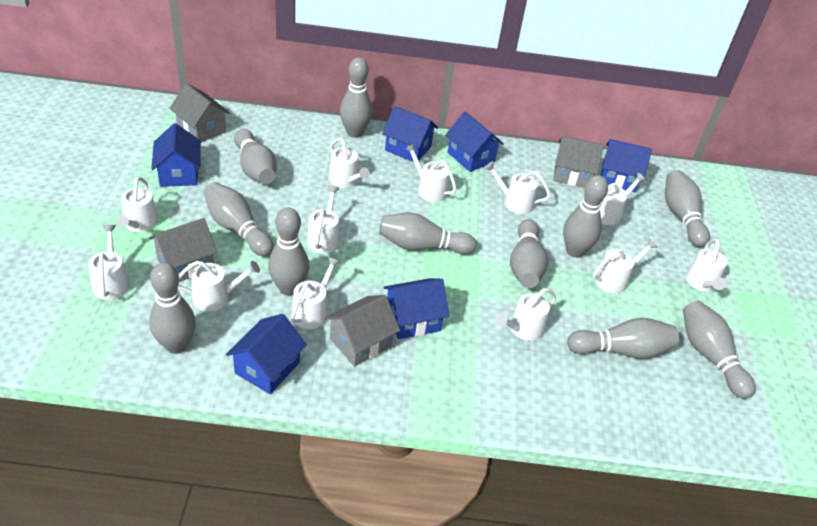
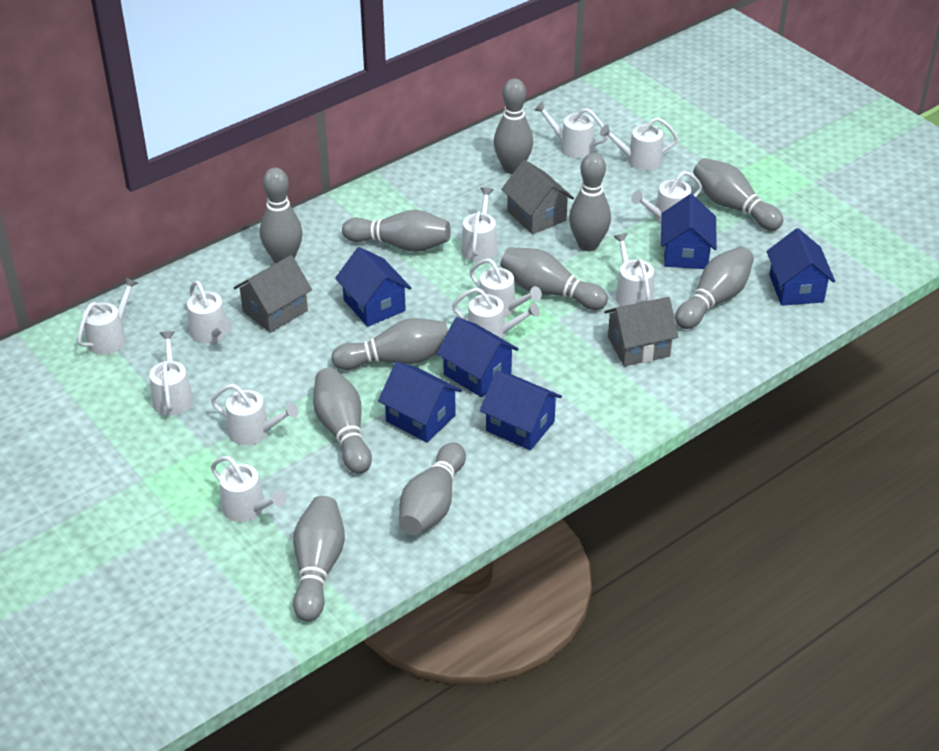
grey house: [149,218,217,282] [169,83,230,142] [325,295,400,367] [553,136,604,188] = 4 -> [234,255,312,333] [501,160,574,234] [604,297,678,366] = 3

